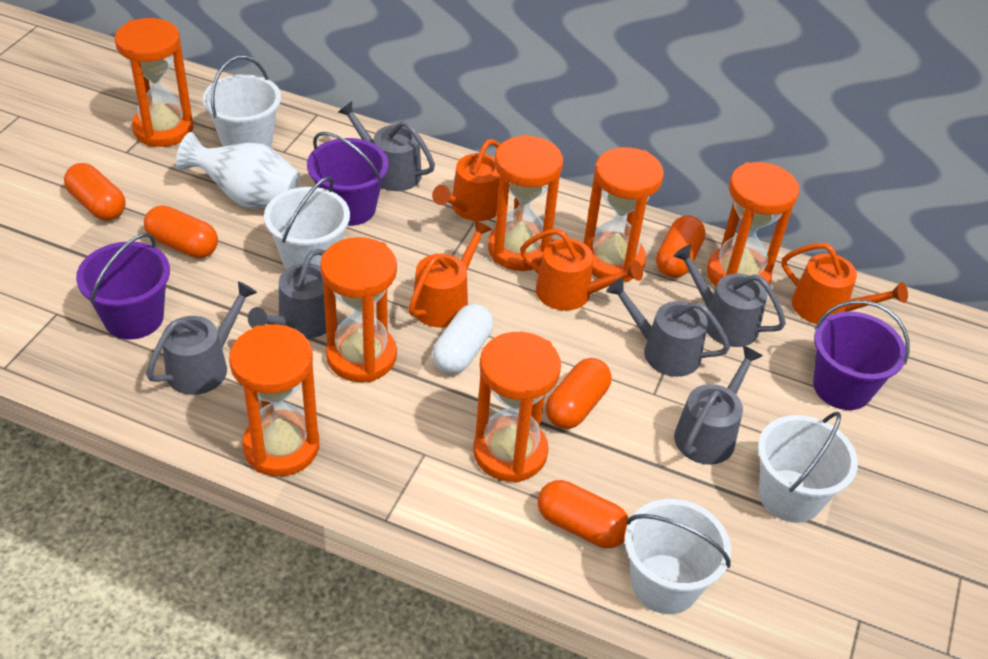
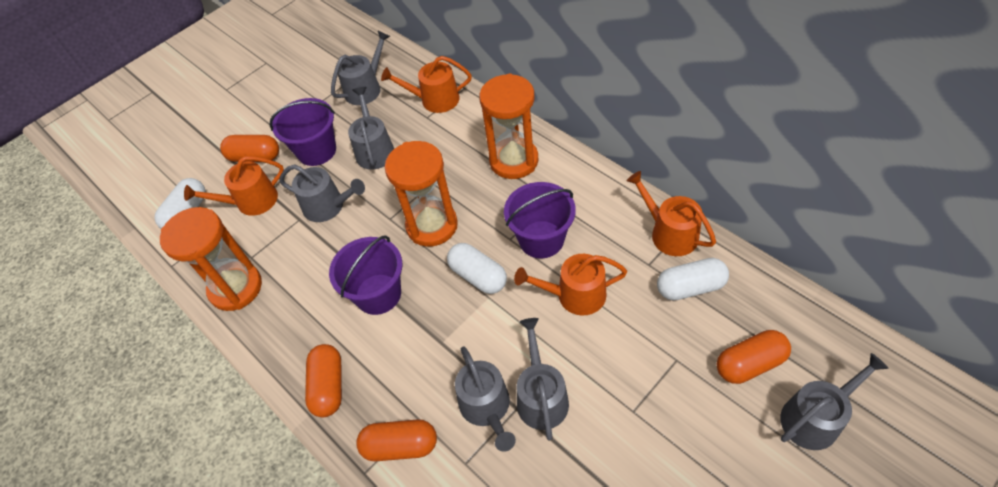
orange capsule: [64,163,126,221] [144,205,218,258] [538,480,628,548] [545,358,611,429] [656,215,706,278] = 5 -> [220,135,279,162] [305,344,342,417] [356,419,437,461] [716,330,791,384] = 4
orange hourglass: [114,18,194,147] [229,324,319,476] [320,237,397,382] [473,332,561,483] [488,135,563,271] [584,147,664,282] [707,162,800,287] = 7 -> [160,207,262,311] [385,141,458,247] [479,74,538,179] = 3
white bucket: [203,56,281,147] [264,177,350,269] [624,499,731,614] [758,412,858,523] = 4 -> none = 0
white capsule: [432,304,493,374] = 1 -> [154,178,206,229] [447,243,507,294] [657,258,729,301] = 3
white vase: [176,132,300,208] = 1 -> none = 0

